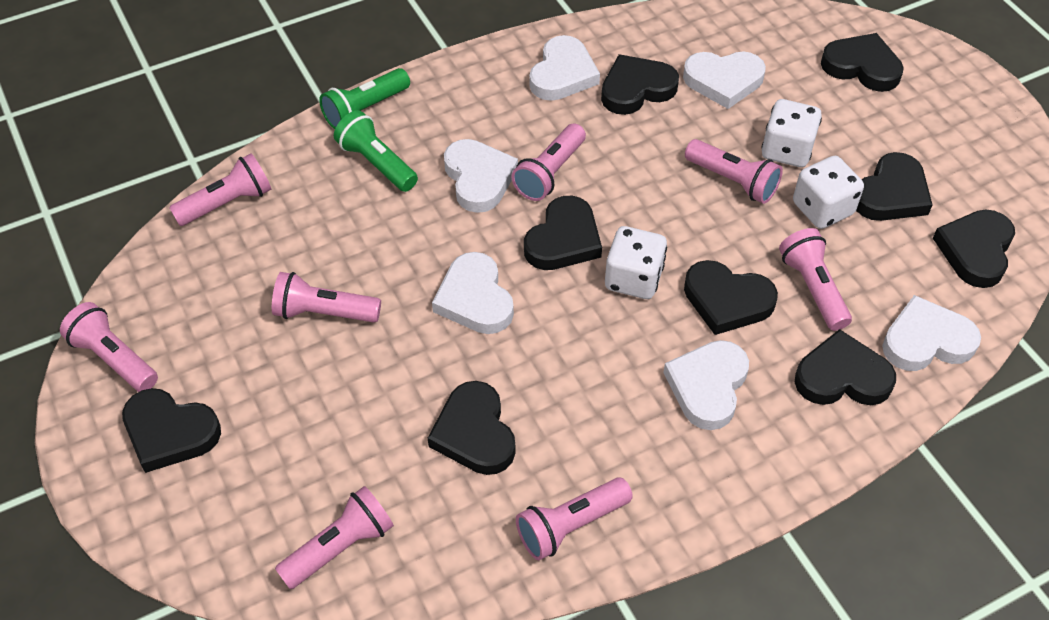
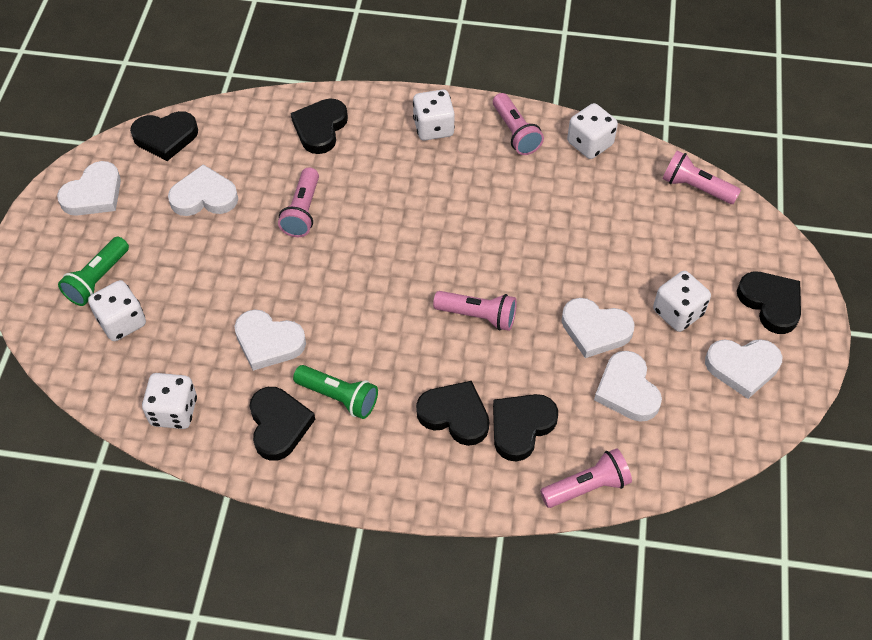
black heart: [122,388,221,473] [428,381,515,475] [524,196,602,270] [601,54,679,115] [684,260,778,335] [795,329,896,405] [821,33,904,92] [856,152,932,221] [933,209,1015,288] = 9 -> [130,111,198,161] [250,387,315,461] [291,99,348,154] [416,381,489,446] [493,394,558,462] [737,272,801,334] = 6
pink flashlight: [60,302,158,392] [169,153,271,226] [272,272,381,323] [275,486,394,589] [512,124,586,201] [516,477,633,560] [685,139,783,204] [779,228,852,331] = 8 -> [278,167,319,237] [433,291,517,331] [493,93,544,155] [540,448,632,508] [663,151,741,204] = 5
white dice: [605,226,667,299] [761,99,822,167] [793,156,864,229] = 3 -> [88,280,146,341] [142,373,197,429] [413,90,455,140] [567,103,618,159] [653,271,711,332] = 5

